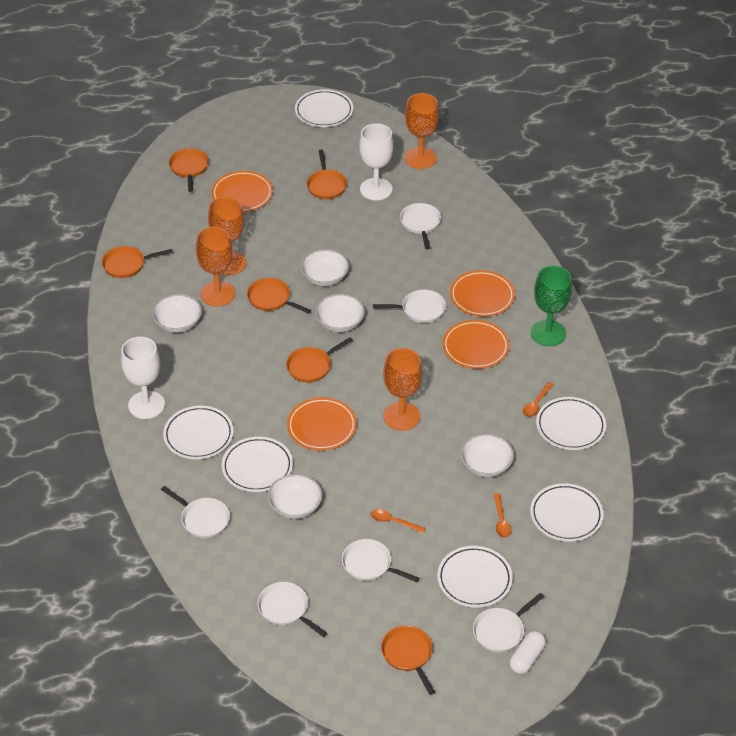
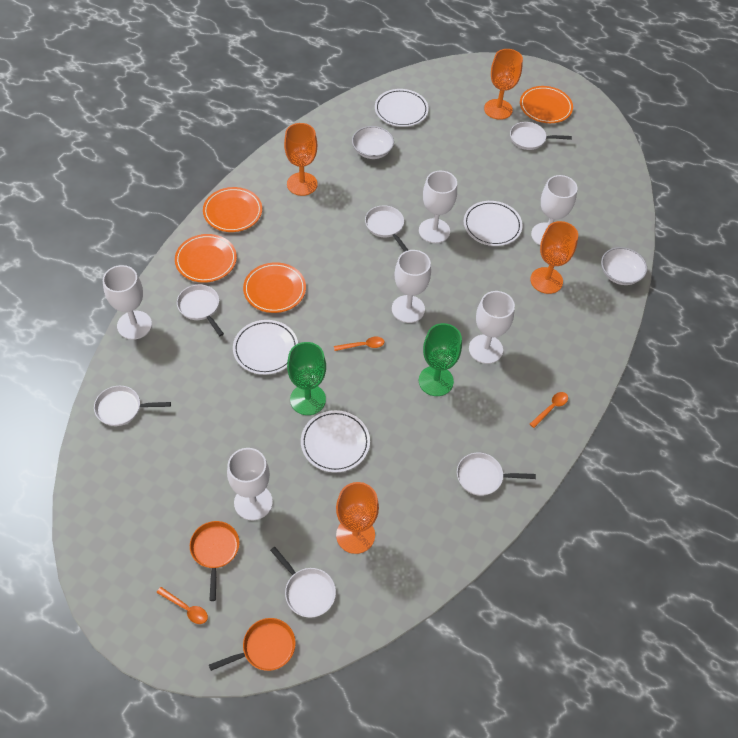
green goblet: [531,266,572,346] = 1 -> [287,342,326,415] [419,323,462,396] = 2
orange pan: [102,246,173,278] [169,148,209,192] [247,278,311,314] [286,337,353,382] [307,149,347,199] [381,626,435,695] = 6 -> [190,521,239,601] [209,618,296,671] = 2
white bowl: [152,294,202,333] [268,474,322,519] [300,249,349,286] [315,294,365,332] [460,434,514,477] = 5 -> [352,126,394,159] [601,247,647,285] = 2
white capsule: [510,631,546,674] = 1 -> none = 0
white goblet: [121,337,165,419] [359,123,394,200] = 2 -> [103,265,152,340] [227,448,273,520] [392,250,431,323] [419,171,457,243] [469,291,515,364] [531,175,577,245] = 6
white plate: [163,406,234,459] [222,437,293,492] [295,89,353,127] [437,546,513,608] [530,483,604,542] [536,397,606,450] = 6 -> [233,320,298,375] [301,410,370,472] [375,89,429,127] [464,201,523,246] = 4

